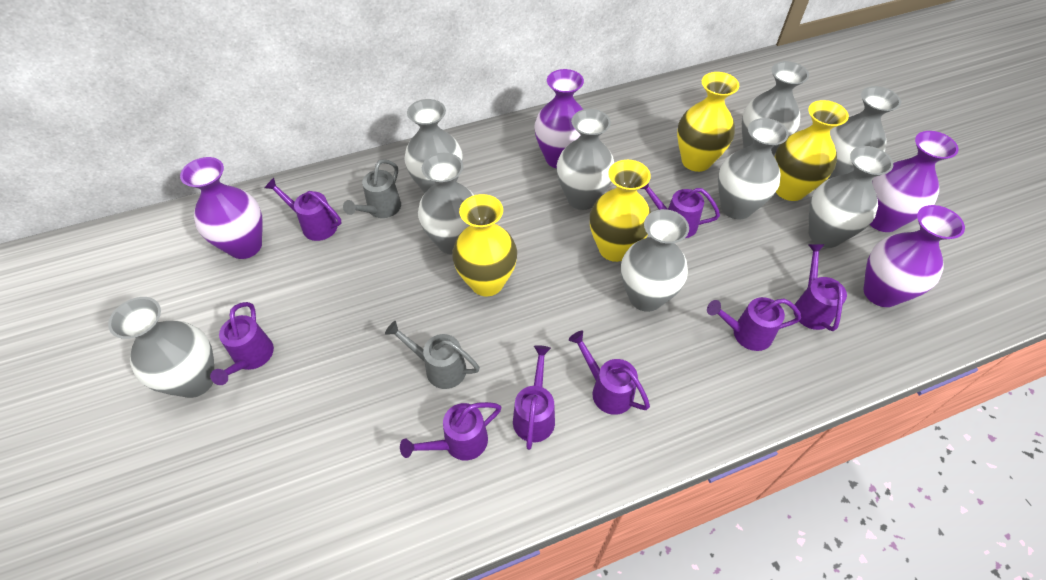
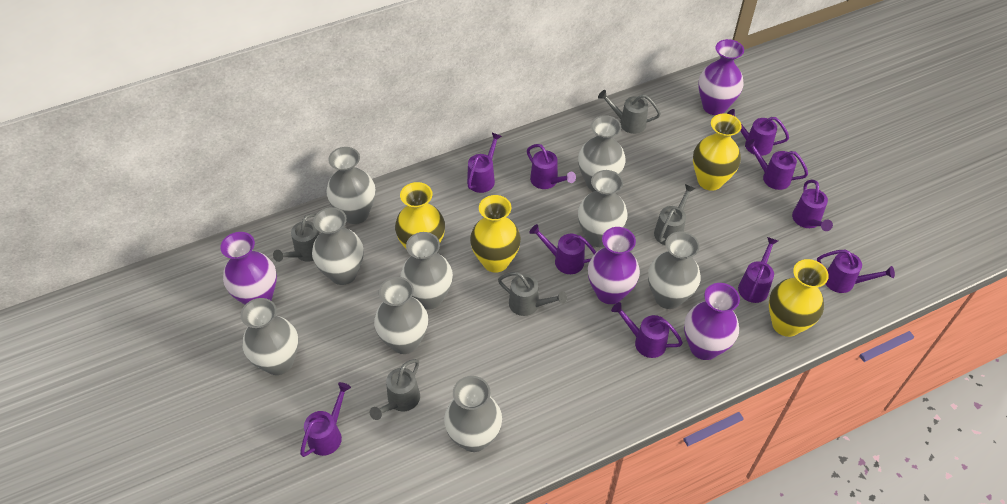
grey watering can: [343,159,401,218] [385,321,480,389] = 2 -> [273,214,320,262] [370,359,420,420] [498,272,567,316] [598,90,661,134] [654,184,695,246] = 5
purple watering can: [210,302,274,385] [264,178,342,241] [400,402,501,460] [513,345,555,450] [569,331,650,415] [640,182,720,238] [707,297,801,351] [793,244,847,331] = 8 -> [300,382,351,457] [467,133,502,193] [527,144,576,189] [529,224,596,274] [611,302,683,358] [727,109,789,156] [738,237,778,303] [745,139,808,190] [792,180,833,231] [817,250,895,293] = 10

